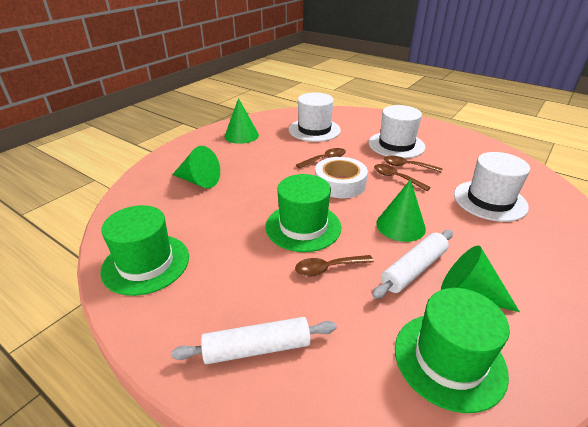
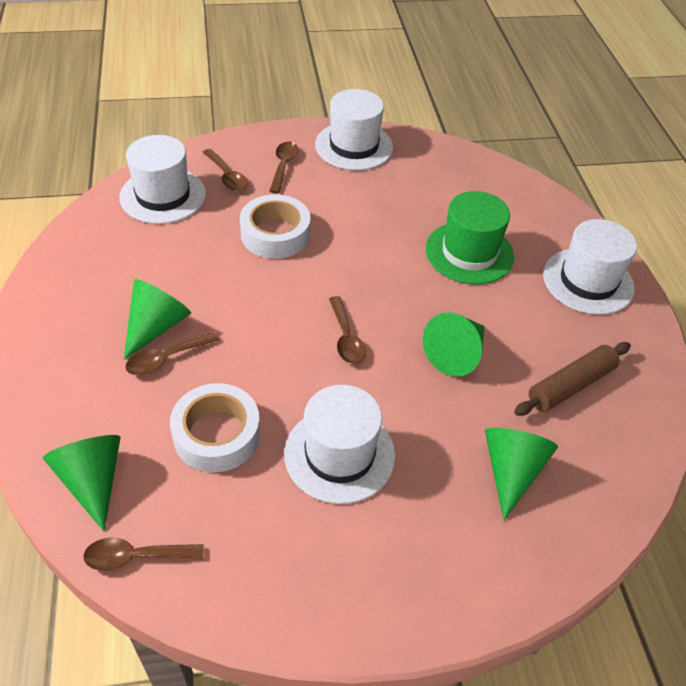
brown rolling pin: none = 0 -> [514,342,631,416] = 1
brown spoon: [295,255,374,277] [296,148,346,169] [374,164,431,191] [383,156,442,173] = 4 -> [83,538,204,571] [125,332,219,375] [202,149,248,191] [269,142,299,194] [329,296,366,364] = 5
green hat: [100,205,189,296] [266,174,341,252] [395,288,510,413] = 3 -> [426,191,514,284] = 1
white hat: [289,92,341,142] [368,105,425,158] [454,152,530,222] = 3 -> [119,135,206,224] [284,385,396,504] [315,89,393,170] [543,219,637,315] = 4
white rolling pin: [171,317,337,364] [372,230,453,299] = 2 -> none = 0
white tape: [315,157,368,198] = 1 -> [170,383,260,472] [240,194,311,259] = 2

